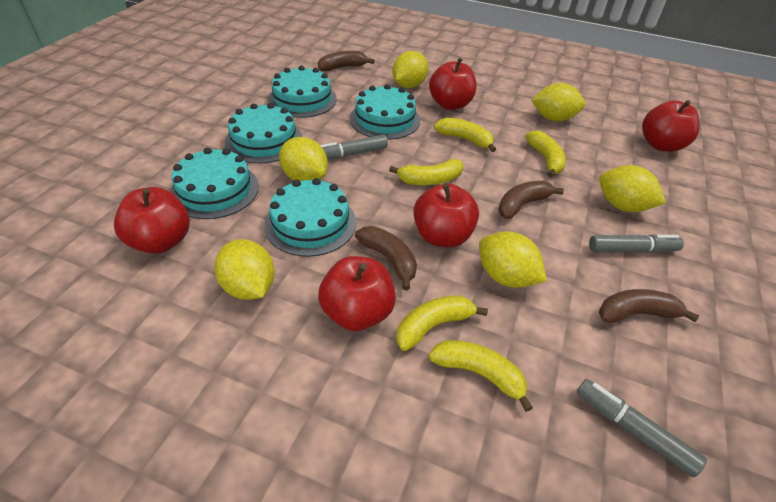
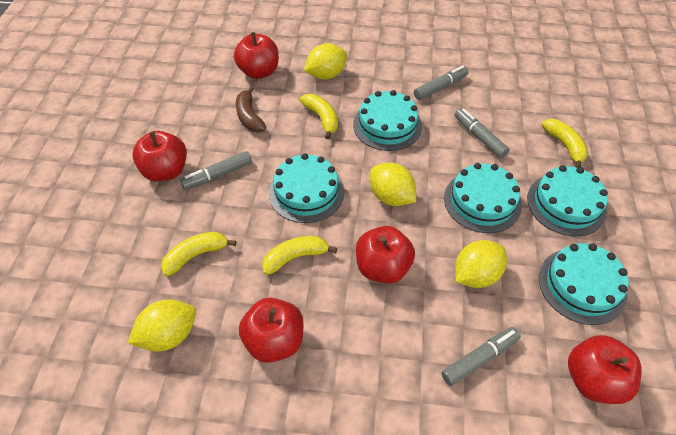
brown banana: [318,51,375,71] [355,226,417,291] [498,181,564,219] [599,289,699,323] = 4 -> [236,86,266,132] = 1
grey marker: [320,135,388,160] [577,379,707,477] [589,234,684,253] = 3 -> [180,151,252,190] [414,66,469,100] [441,327,521,386] [455,108,510,158] = 4
yellow banana: [389,159,464,185] [396,296,488,351] [429,340,533,412] [434,118,496,152] [526,130,566,178] = 5 -> [161,232,236,276] [262,236,337,275] [300,94,338,139] [542,119,588,168] = 4
yellow lemon: [214,239,275,300] [279,137,328,181] [392,51,429,88] [479,231,547,288] [531,83,585,122] [599,165,666,212] = 6 -> [128,300,196,352] [304,43,347,80] [370,163,416,206] [455,240,507,288] = 4

